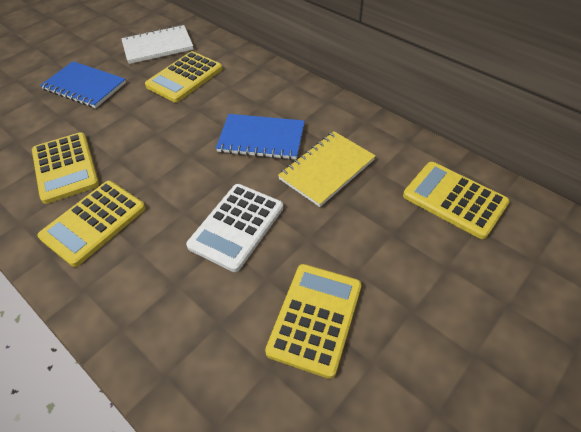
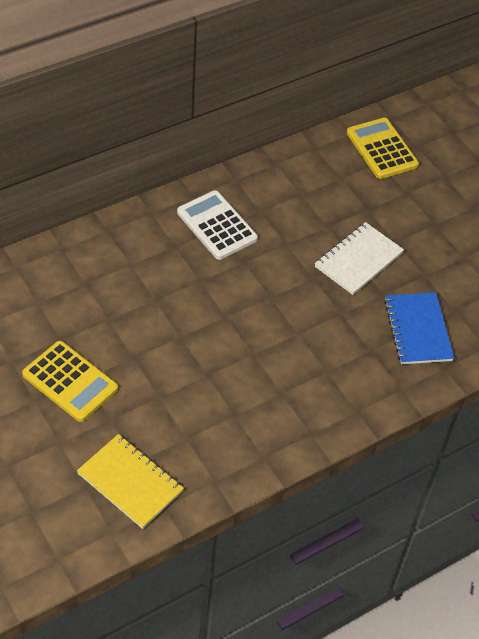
blue notebook: [40,61,126,108] [216,114,305,160] = 2 -> [384,292,454,364] = 1
yellow calculator: [32,132,99,204] [38,181,145,267] [145,51,222,103] [265,264,362,379] [403,162,510,239] = 5 -> [22,341,118,422] [347,118,419,179] = 2

